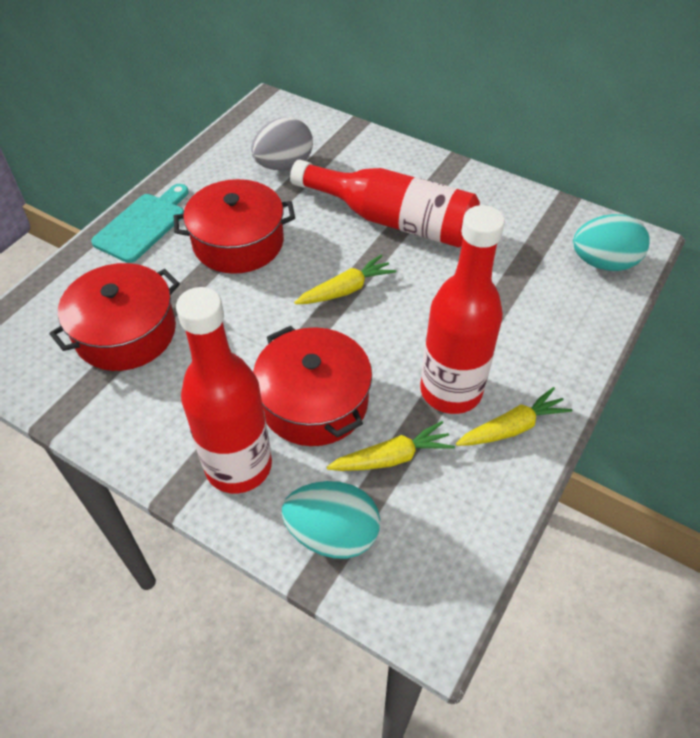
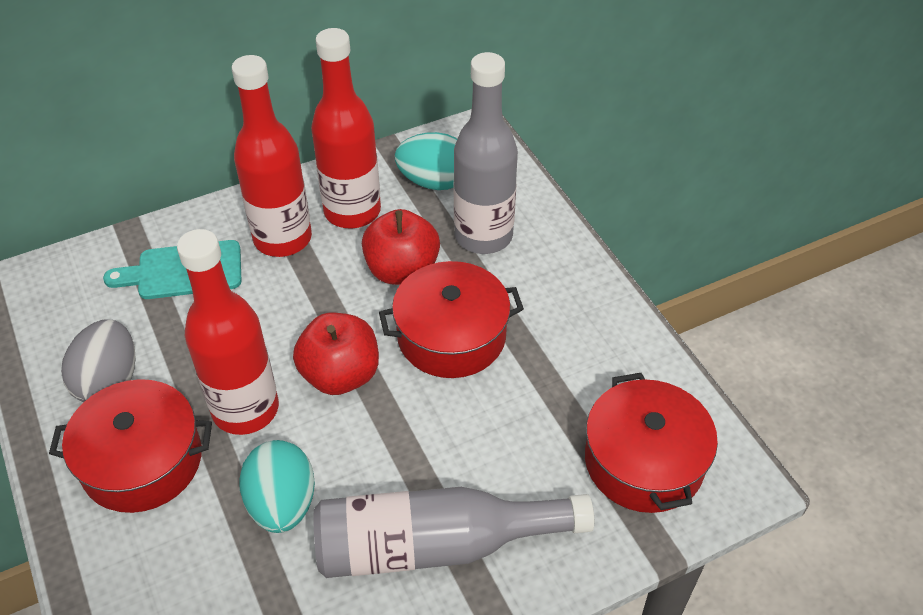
grey bottle: none = 0 -> [314,487,594,578] [454,52,518,254] = 2
red apple: none = 0 -> [293,313,379,395] [362,209,440,285] = 2
yellow carrot: [294,254,396,304] [326,421,455,471] [456,387,572,446] = 3 -> none = 0

